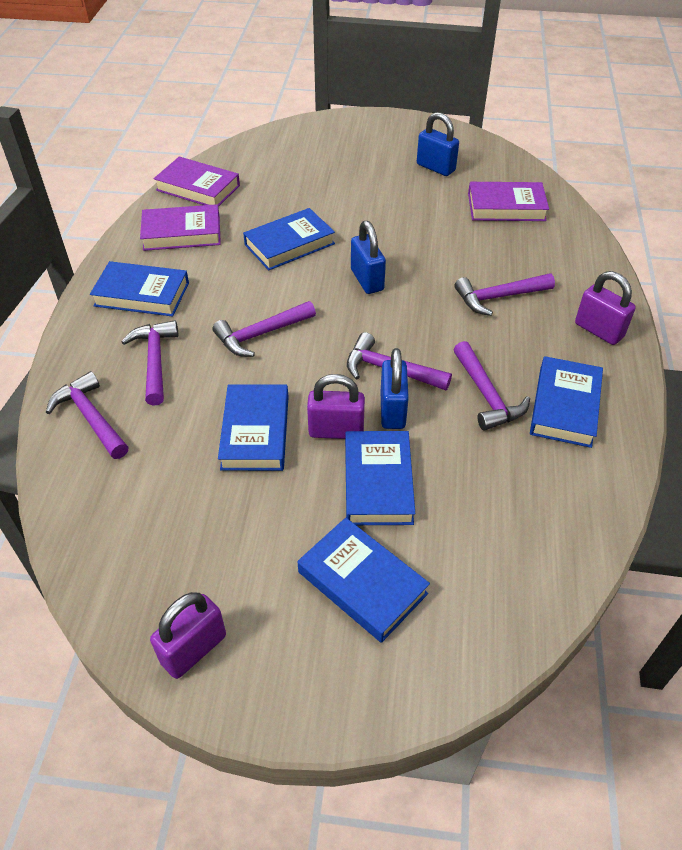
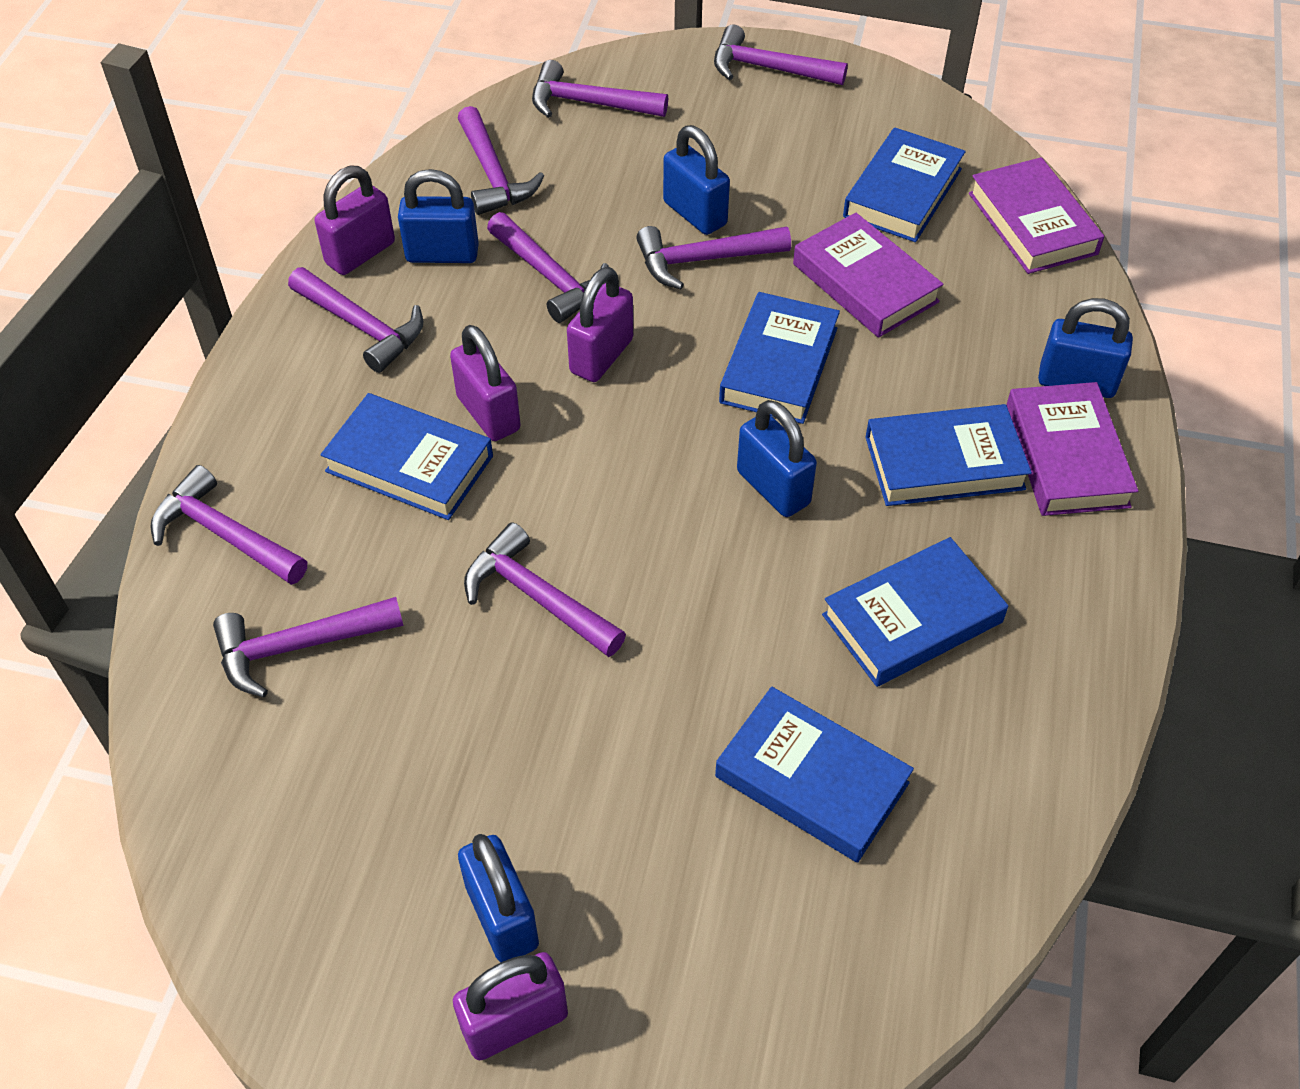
blue padlock: [351,221,386,294] [381,348,409,429] [417,112,459,176] = 3 -> [398,169,479,263] [458,834,539,962] [663,125,730,235] [737,400,817,517] [1038,298,1133,398] = 5
purple hammer: [46,371,128,459] [121,321,178,406] [213,301,316,357] [347,332,452,390] [453,341,530,431] [454,273,555,316] = 6 -> [150,465,307,585] [213,597,404,697] [288,267,423,373] [457,106,544,215] [464,522,626,657] [487,212,609,323] [532,60,668,118] [636,226,791,289] [714,24,848,85] = 9
purple padlock: [150,592,226,679] [307,374,365,439] [575,271,636,345] = 3 -> [315,166,395,275] [450,325,521,441] [453,952,568,1060] [567,267,633,382] = 4

